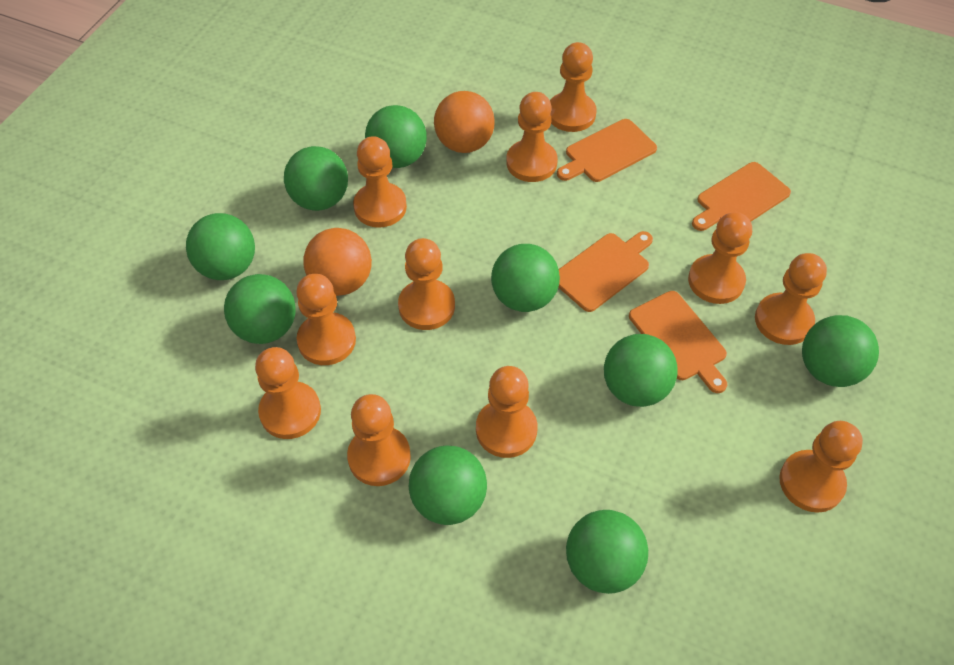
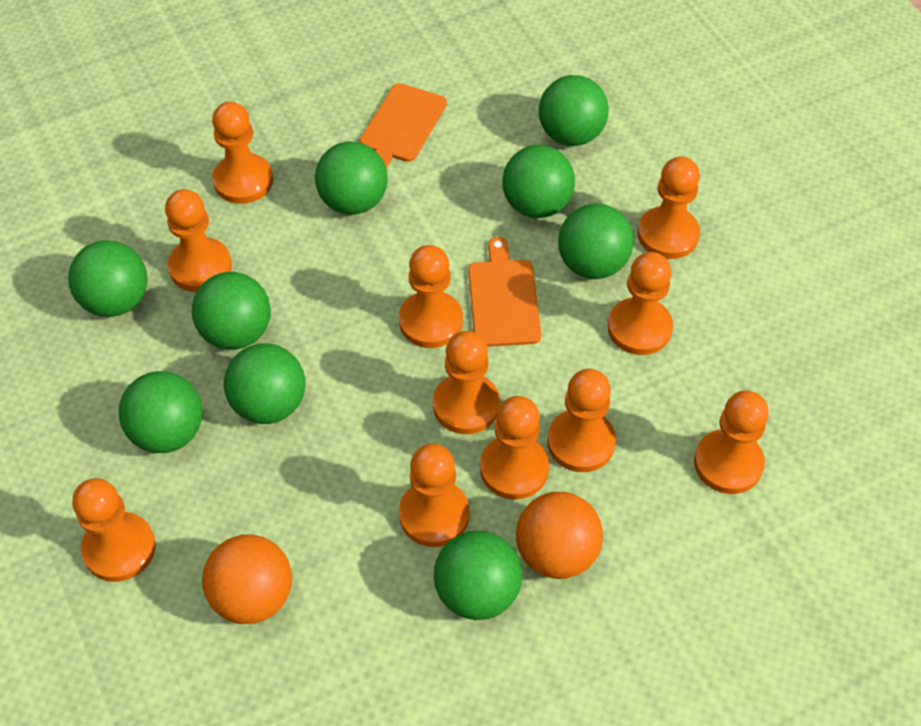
orange cutting board: [557,119,657,182] [558,231,653,312] [629,291,727,393] [692,162,791,231] = 4 -> [360,83,447,168] [468,237,541,347] = 2

